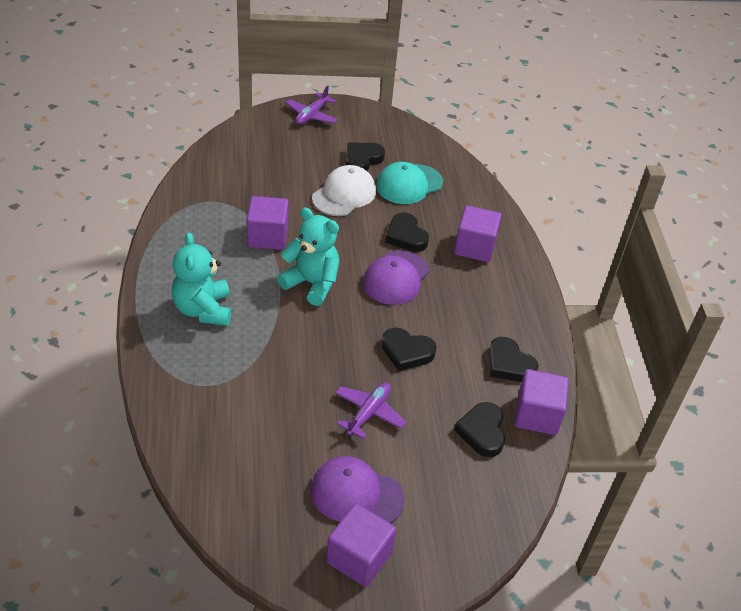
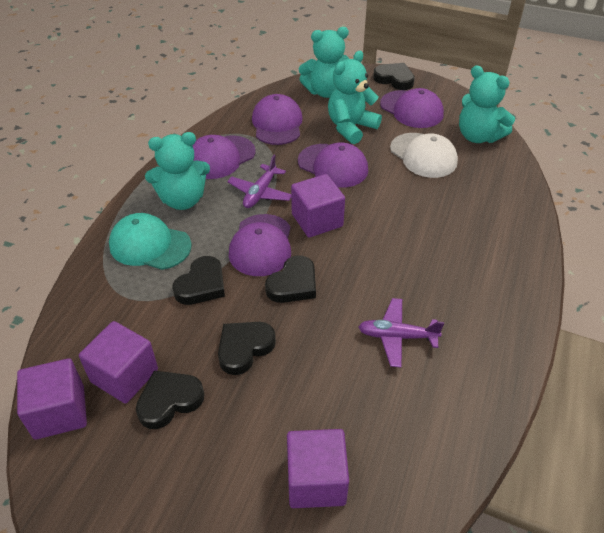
purple cap: [311,456,405,524] [363,250,429,305] = 2 -> [192,135,255,179] [229,214,291,276] [252,94,303,145] [298,142,368,188] [380,88,444,128] = 5
turquoise teddy bear: [172,232,231,326] [277,207,339,306] = 2 -> [145,132,210,210] [298,27,349,98] [328,51,382,144] [459,65,515,143] = 4

